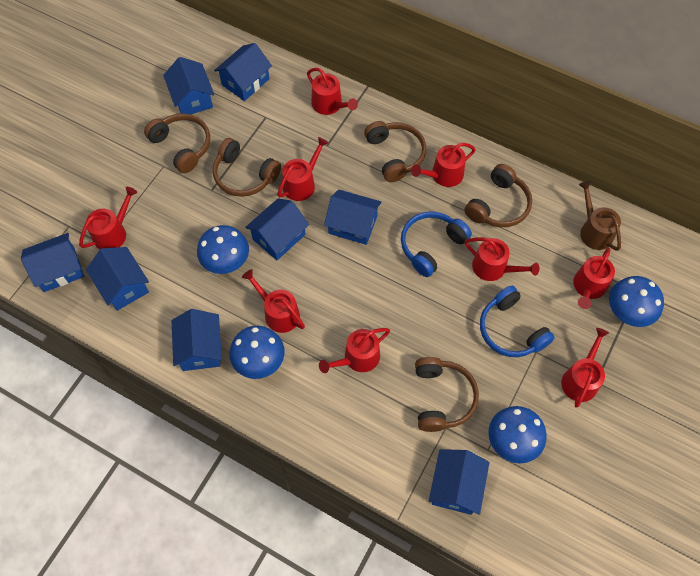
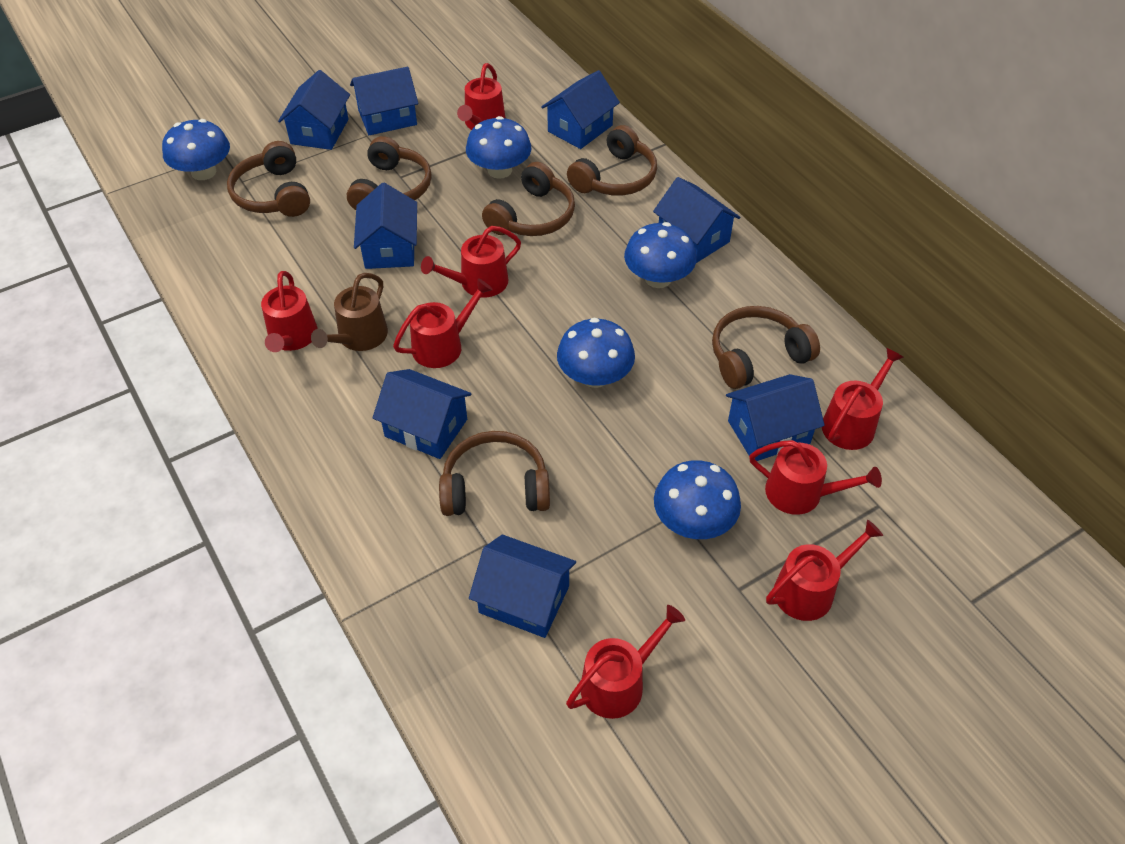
blue headphones: [401,211,472,277] [480,286,555,357] = 2 -> none = 0
blue mushroom: [197,225,249,274] [229,326,285,379] [489,406,546,464] [609,276,664,327] = 4 -> [162,119,230,180] [466,116,531,179] [557,318,635,388] [624,222,697,288] [654,460,741,539] = 5
brown headphones: [144,113,210,173] [213,138,281,197] [364,121,426,182] [415,357,479,432] [464,164,532,227] = 5 -> [227,141,310,217] [347,136,432,210] [439,431,550,516] [482,162,575,236] [567,125,657,196] [712,306,820,389] = 6
red watering can: [79,187,137,249] [242,269,305,333] [277,137,328,201] [307,68,358,115] [319,328,390,373] [411,143,476,187] [465,237,539,281] [561,328,609,408] [573,248,615,309] = 9 -> [261,271,318,352] [393,278,493,368] [421,226,521,298] [457,63,505,130] [566,605,685,719] [749,440,882,515] [766,520,883,621] [822,348,904,450] = 8

